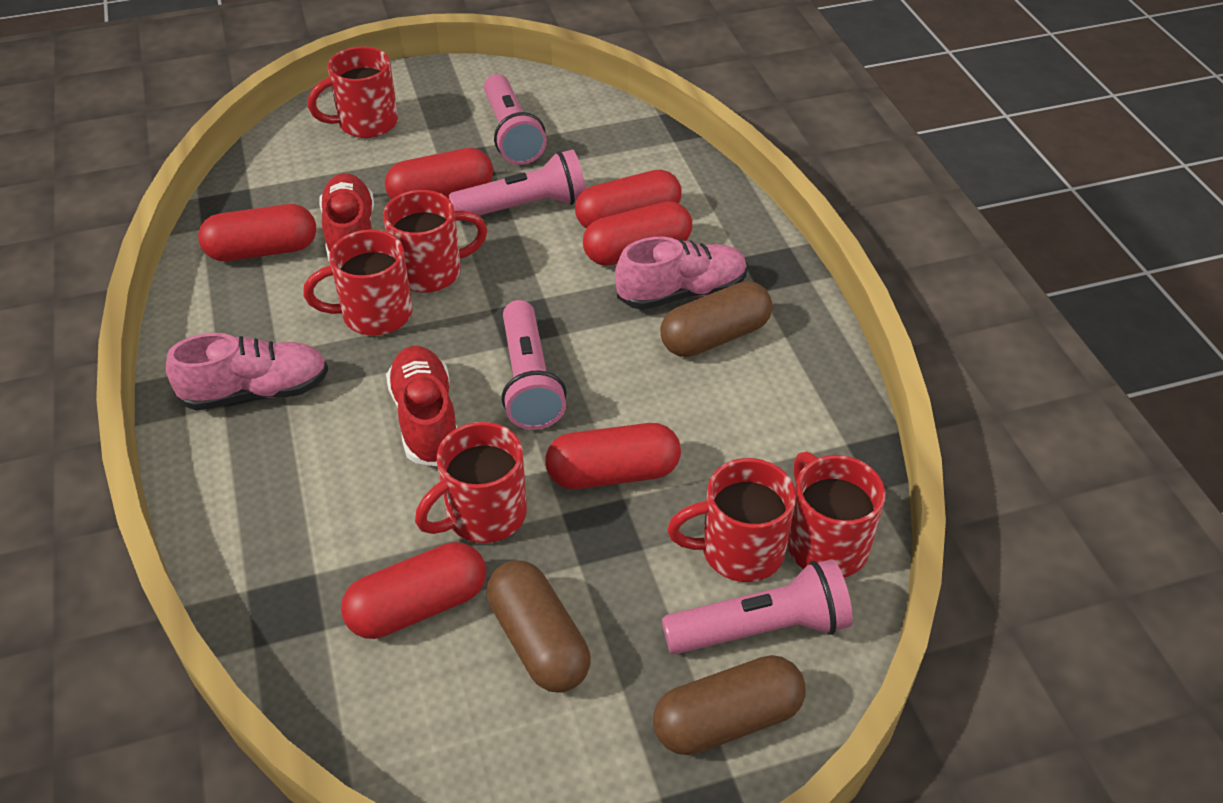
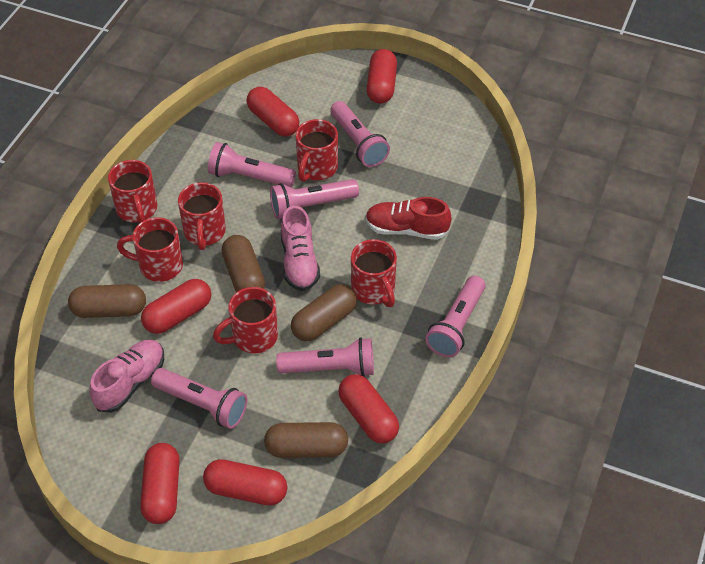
brown capsule: [487,560,591,693] [653,655,806,755] [660,281,773,357] = 3 -> [68,284,146,318] [222,235,265,292] [264,422,348,458] [291,284,357,341] = 4
pink flashlight: [448,149,586,221] [484,74,547,165] [502,300,566,430] [662,559,853,654] = 4 -> [151,368,247,429] [208,142,296,187] [270,179,359,219] [276,337,374,377] [330,101,390,167] [425,275,485,357] = 6
red shoe: [319,173,374,262] [386,346,458,466] = 2 -> [365,197,452,240] = 1

